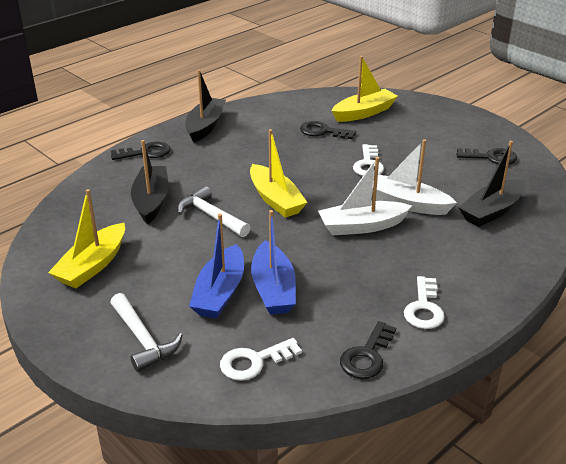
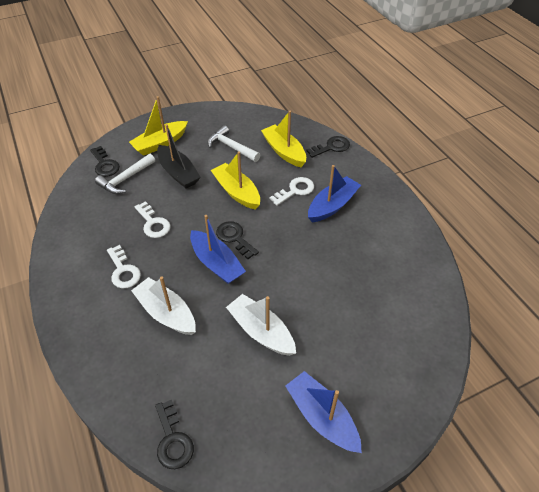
black boat: [131,140,169,225] [186,70,226,143] [458,141,526,227] = 3 -> [157,124,201,188] = 1
blue boat: [189,214,244,319] [251,210,296,315] = 2 -> [190,215,246,284] [285,371,362,453] [308,165,361,223] = 3

